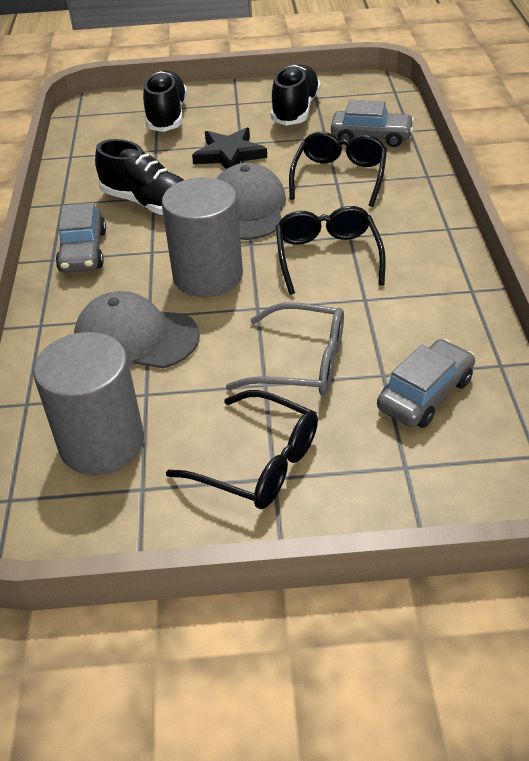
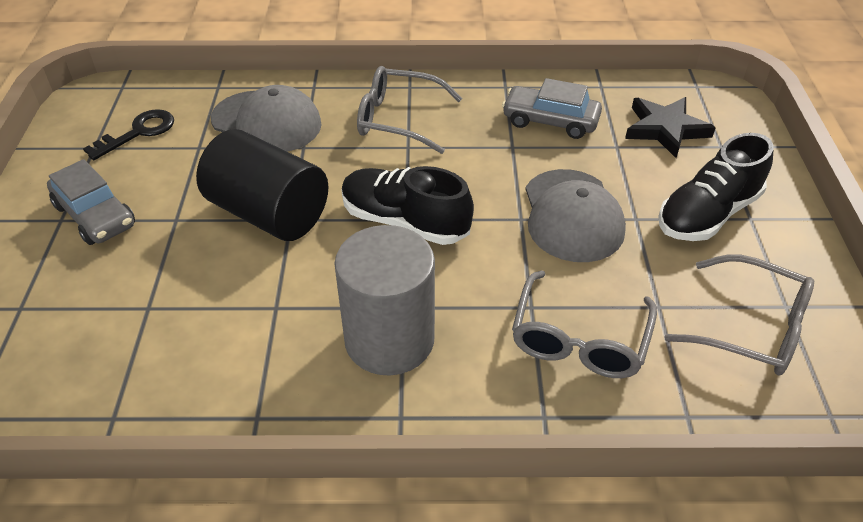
black cylinder: none = 0 -> [196,129,328,241] = 1
black glasses: [166,390,318,509] [276,206,386,295] [289,132,387,207] = 3 -> none = 0
black key: none = 0 -> [83,109,174,160] = 1
black shoe: [95,139,184,215] [143,71,187,132] [271,65,321,126] = 3 -> [342,166,474,245] [658,133,774,241] = 2
grey car: [56,203,106,273] [331,100,414,147] [377,339,475,428] = 3 -> [47,159,135,245] [502,78,602,139] = 2
grey cylinder: [33,332,144,475] [162,177,243,297] = 2 -> [334,225,435,375] = 1
grey glasses: [226,302,344,395] = 1 -> [357,66,462,154] [512,271,657,378] [664,254,814,376] = 3

